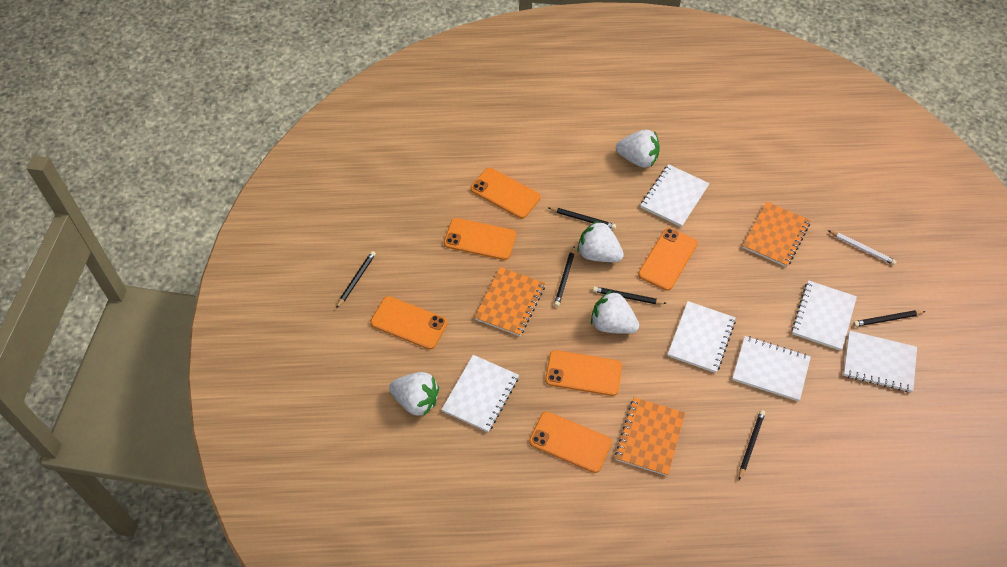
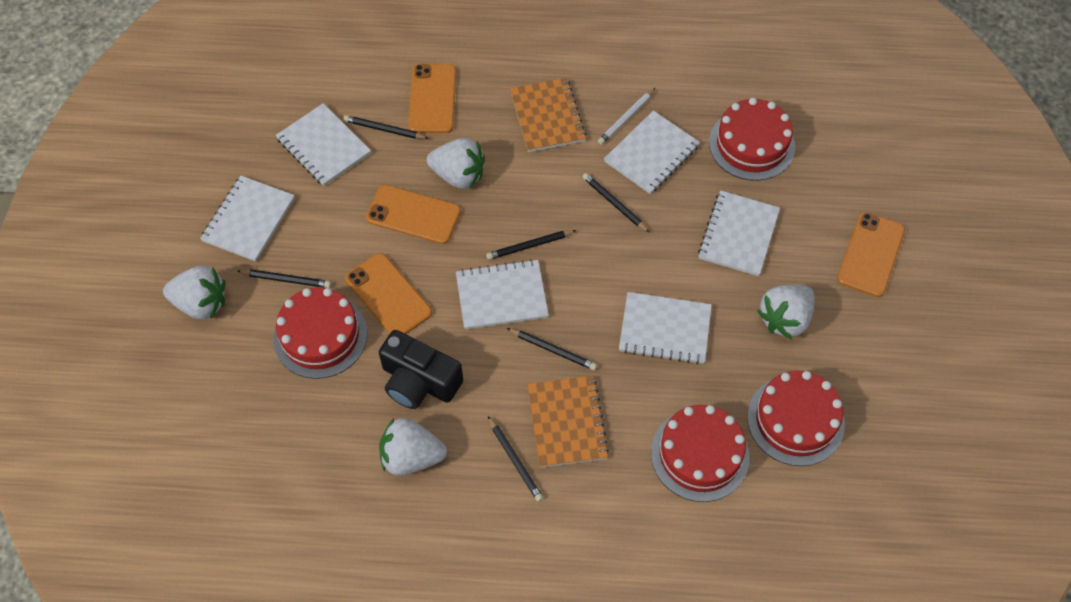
black camera: none = 0 -> [379,330,463,409] = 1
orange notebook: [474,267,545,336] [615,397,685,476] [743,202,811,267] = 3 -> [510,78,586,152] [527,376,609,468] = 2
orange phone: [370,296,447,350] [444,218,516,260] [470,168,540,219] [529,412,612,473] [545,350,622,396] [638,228,697,291] = 6 -> [345,253,432,334] [366,185,461,244] [408,64,456,133] [837,212,905,297] = 4
red cake: none = 0 -> [273,287,367,379] [651,405,750,502] [709,98,795,181] [747,371,845,466] = 4

